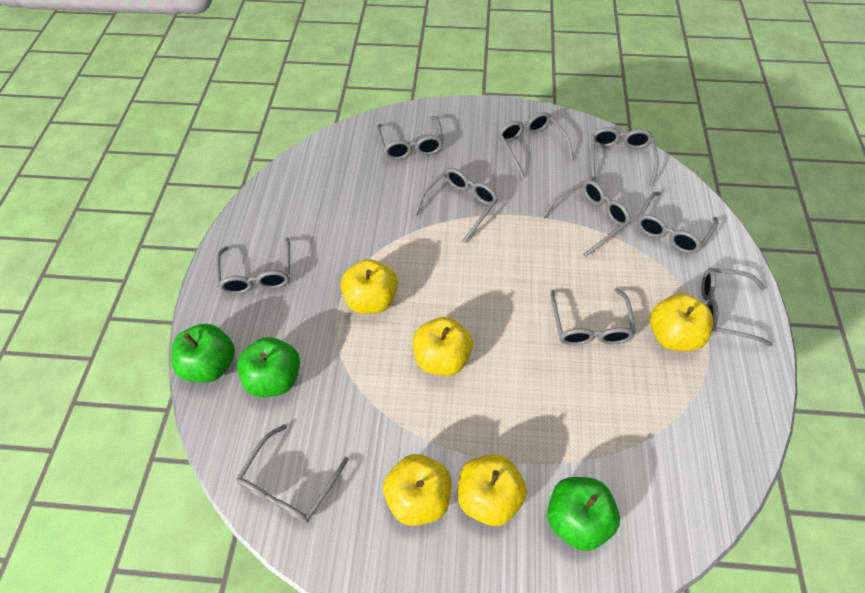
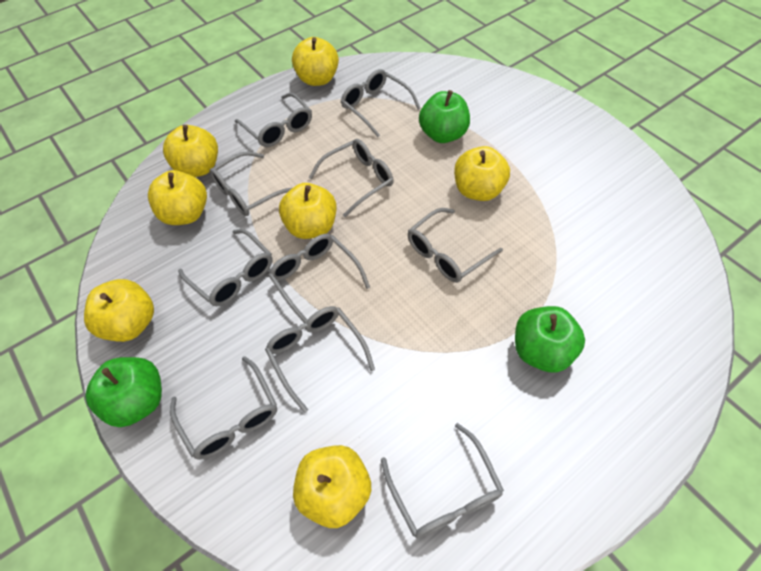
yellow apple: [341,259,398,314] [383,454,452,526] [413,317,473,376] [458,454,527,526] [650,294,713,351] = 5 -> [84,279,154,342] [148,170,207,225] [163,125,218,177] [279,183,336,239] [292,37,339,86] [293,445,371,528] [454,146,510,201] = 7

